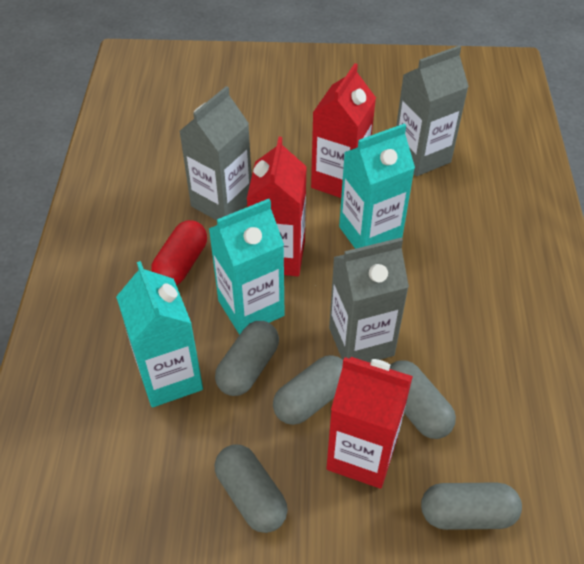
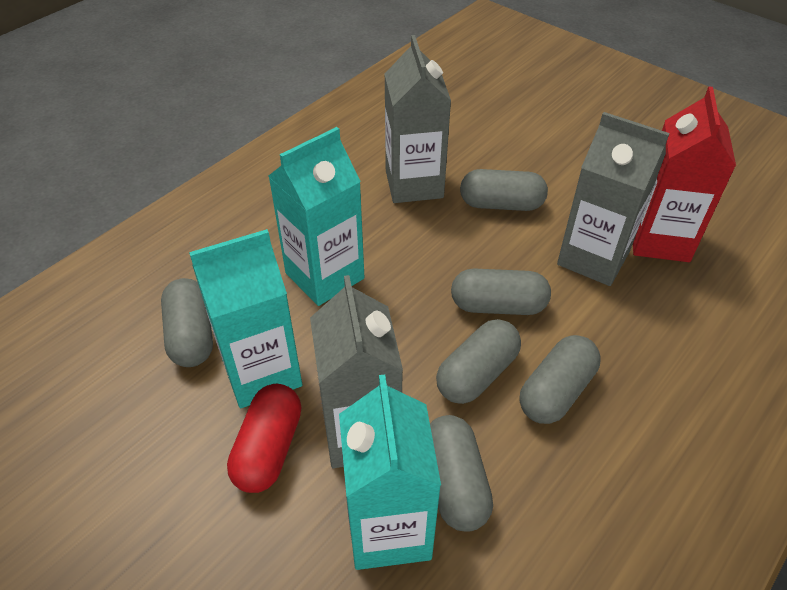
grey capsule: [215,321,279,396] [215,444,288,533] [273,355,343,425] [390,360,456,439] [421,482,522,530] = 5 -> [161,278,213,367] [430,415,493,532] [436,319,521,404] [451,269,551,315] [460,169,548,211] [520,335,601,424] = 6
red carton: [247,137,307,276] [311,63,376,198] [326,357,413,489] = 3 -> [633,87,736,262] = 1

